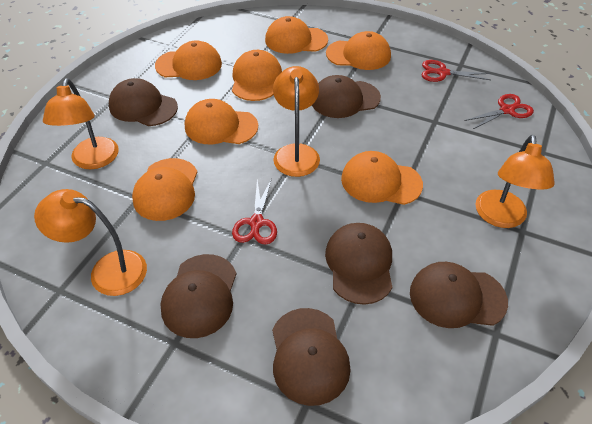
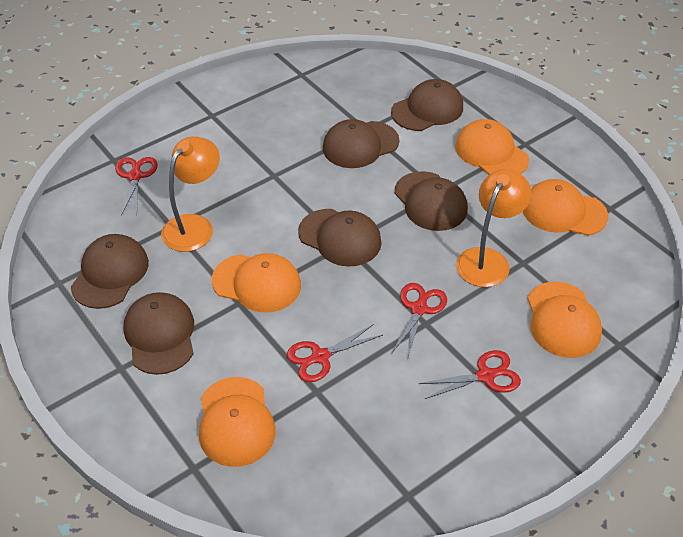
orange cap: [132,158,197,221] [155,40,222,80] [185,99,258,144] [232,50,282,101] [265,16,328,54] [326,31,391,70] [341,151,423,205] = 7 -> [199,377,276,467] [212,253,301,313] [455,119,529,175] [523,179,608,236] [527,282,602,358] = 5
orange lamp: [34,189,147,296] [43,79,119,169] [273,66,320,177] [475,135,555,228] = 4 -> [161,136,220,252] [456,169,531,287] = 2
red scissors: [232,178,277,244] [422,60,490,82] [464,94,534,130] = 3 -> [115,157,158,216] [287,324,383,382] [391,283,447,360] [419,350,521,399] = 4

